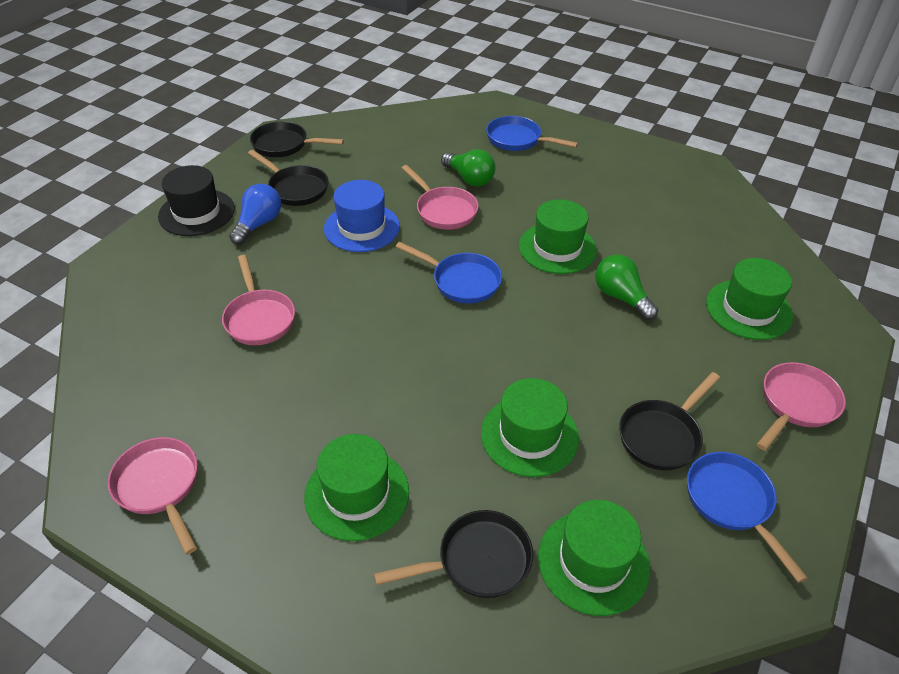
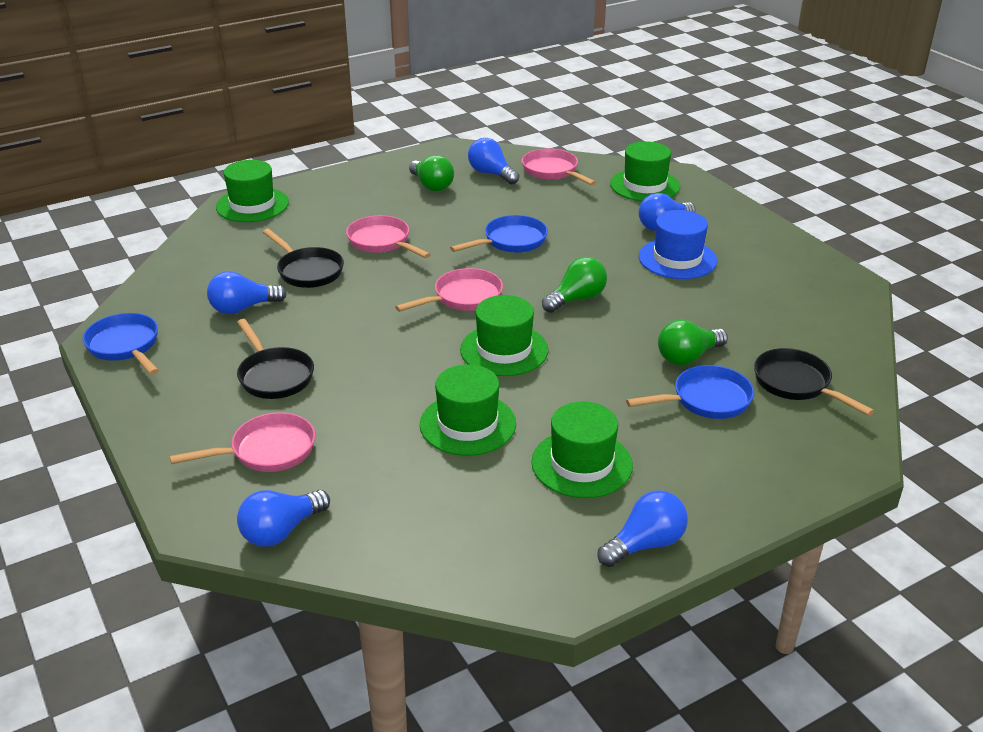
black hat: [158,165,235,236] = 1 -> none = 0
black pan: [248,150,329,206] [250,121,344,157] [374,510,533,598] [619,372,720,470] = 4 -> [237,319,314,399] [263,229,344,288] [754,348,874,416] = 3
blue light bulb: [229,184,281,245] = 1 -> [207,271,287,314] [237,490,330,547] [468,138,519,184] [598,490,688,567] [638,193,695,231] = 5
green light bulb: [441,149,496,187] [595,254,658,320] = 2 -> [409,155,454,192] [542,257,607,313] [658,320,728,365] = 3

